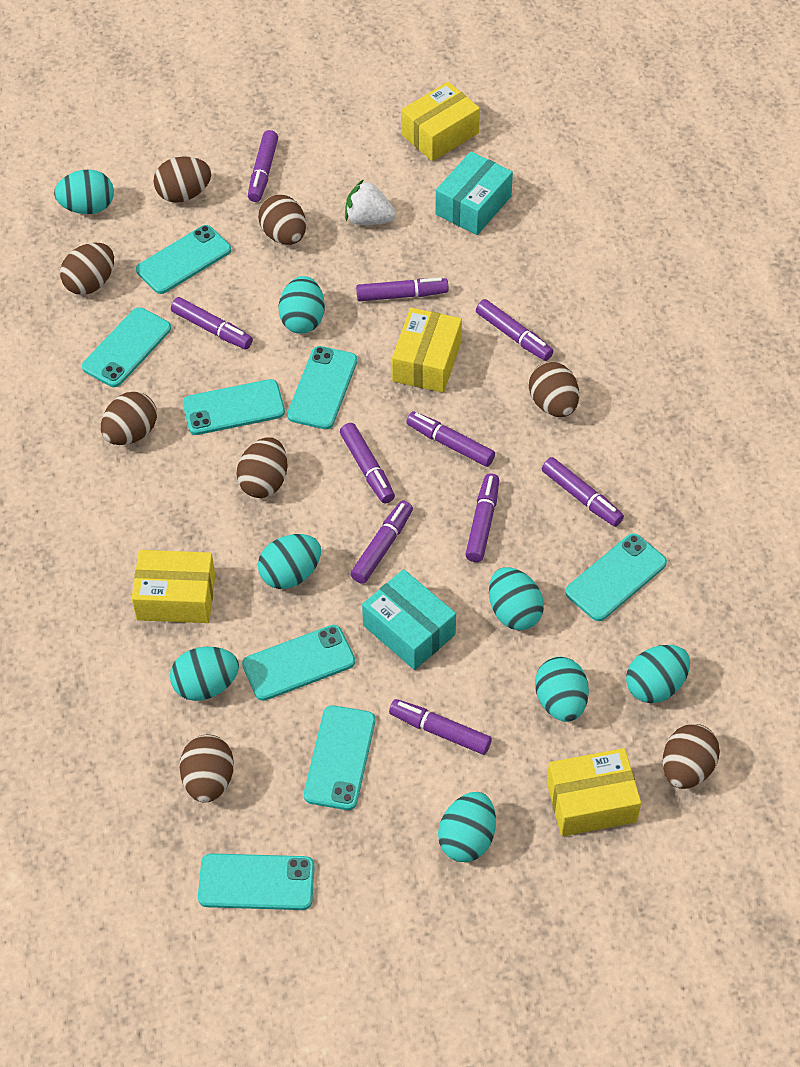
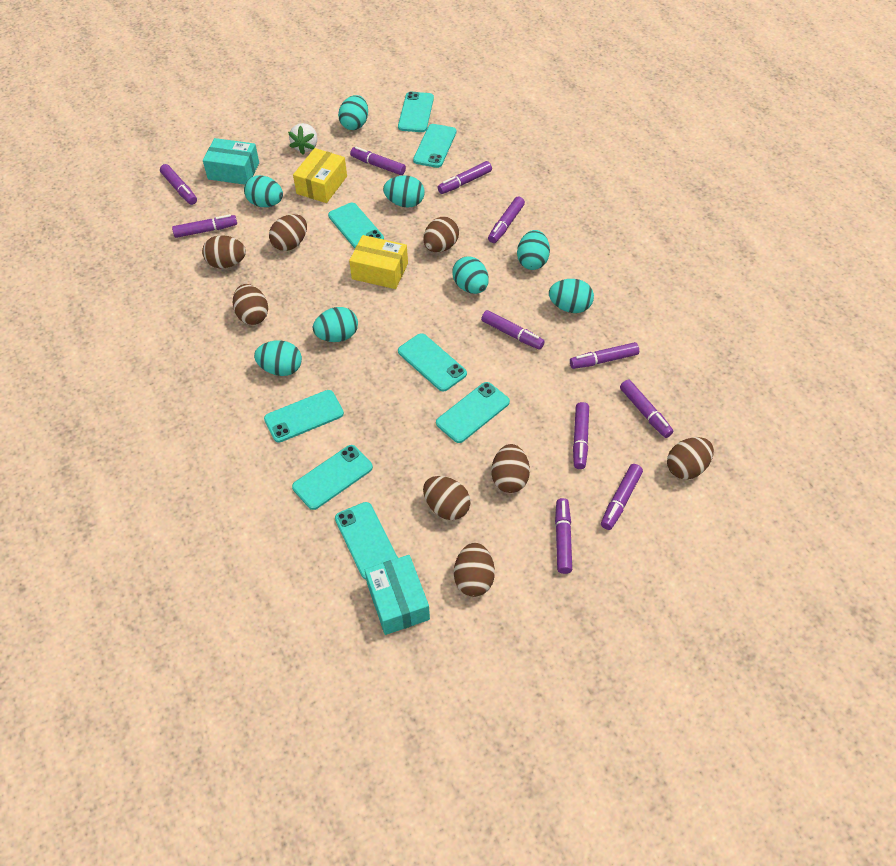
purple marker: [171,297,253,349] [248,130,278,202] [340,423,395,503] [350,501,413,584] [356,278,449,301] [389,699,492,755] [406,411,495,467] [465,473,499,562] [476,299,553,361] [542,457,624,527] = 10 -> [160,164,197,205] [172,214,237,238] [350,147,406,175] [438,161,492,194] [481,310,545,349] [488,197,525,243] [555,498,572,574] [570,342,639,369] [573,402,589,469] [601,464,643,530] [620,380,674,438] = 11
yellow box: [132,550,215,623] [392,308,462,393] [401,82,480,161] [547,748,641,836] = 4 -> [293,148,347,203] [349,235,408,289] = 2

